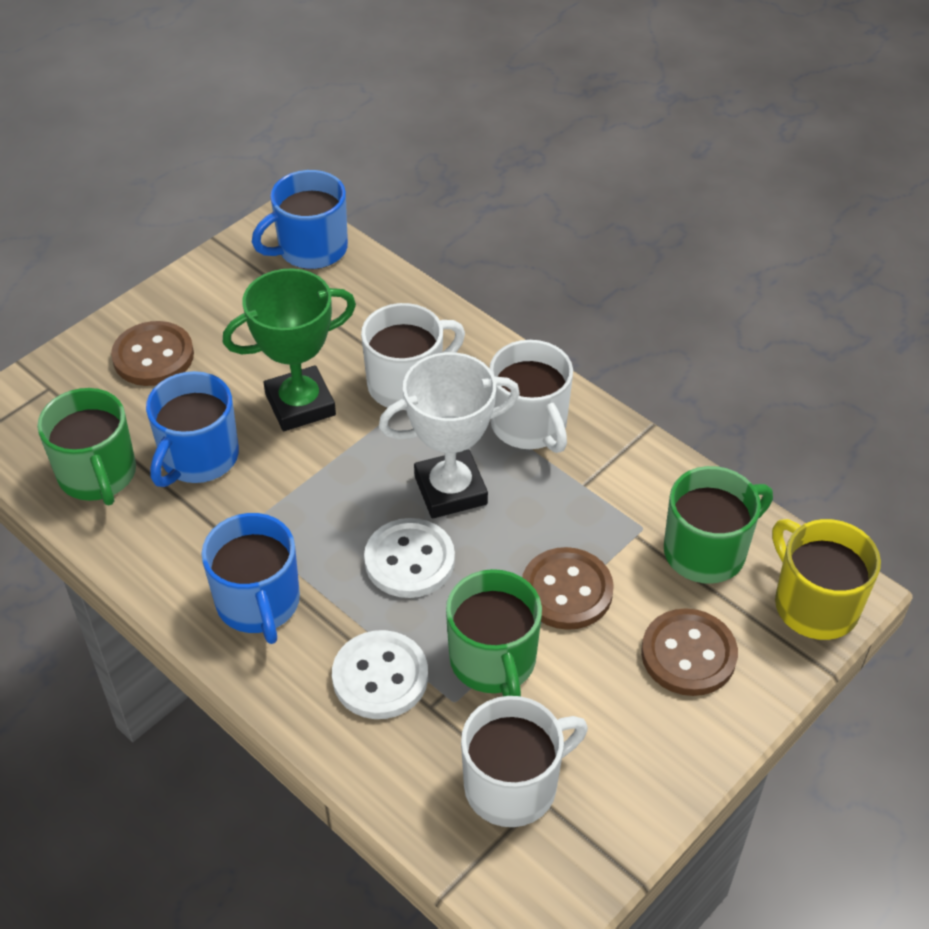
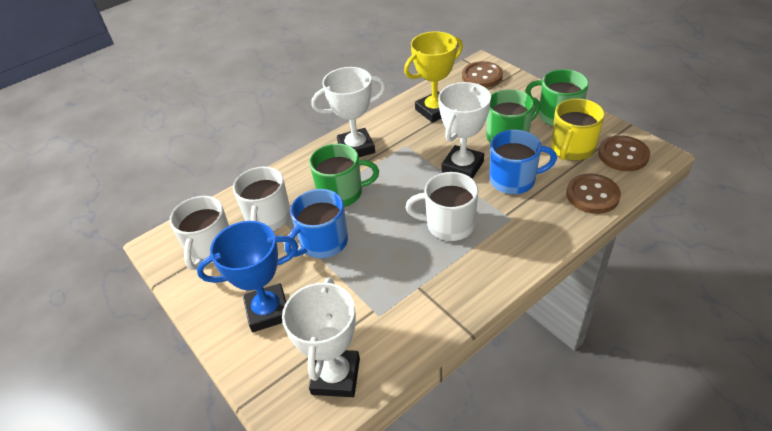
blue mug: [146,371,239,487] [202,513,300,644] [252,170,348,269] = 3 -> [285,189,348,258] [489,130,557,194] = 2
blue trophy: none = 0 -> [197,221,298,332] = 1
green trophy: [223,268,356,431] = 1 -> none = 0
white button: [332,630,428,719] [364,518,455,598] = 2 -> none = 0
white trophy: [379,352,520,519] = 1 -> [282,277,360,397] [312,67,386,157] [438,82,491,179] = 3
yellow trophy: none = 0 -> [404,31,463,123] = 1

